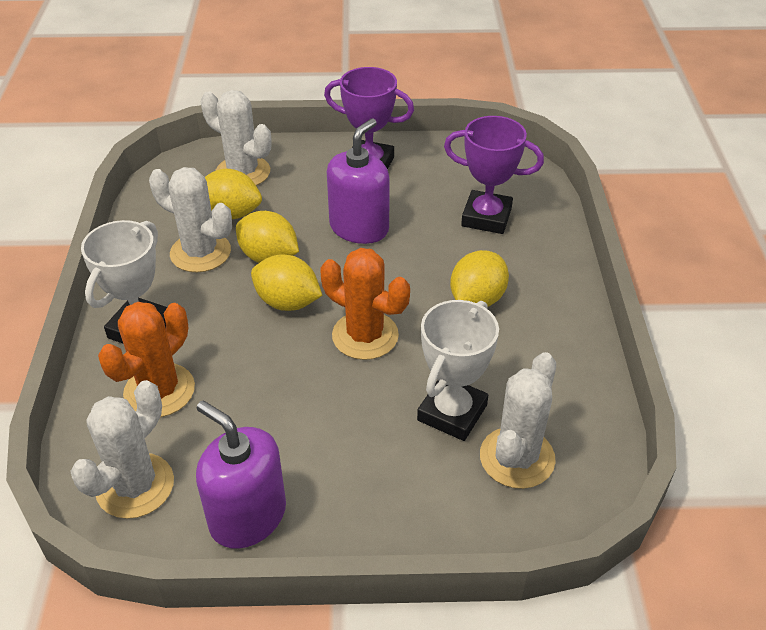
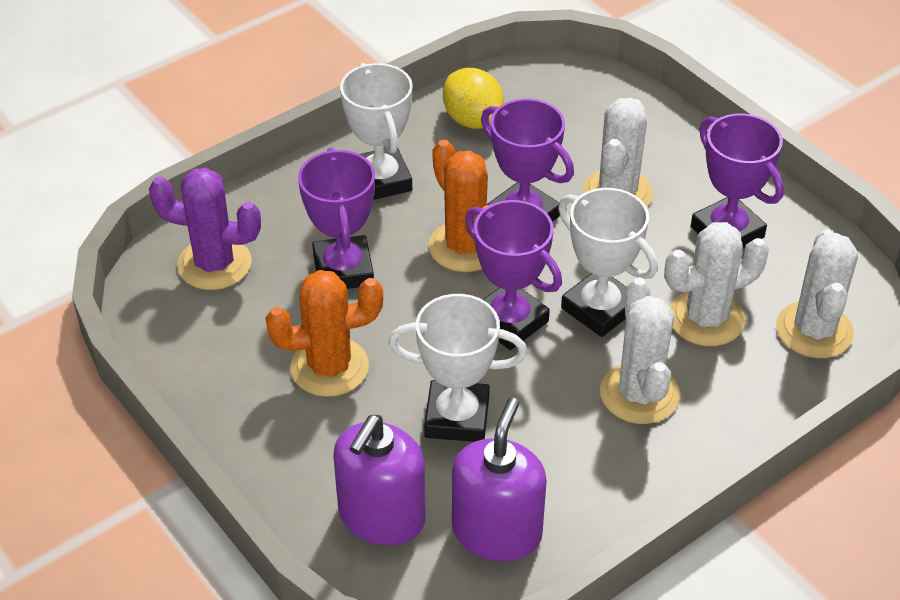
purple cactus: none = 0 -> [149,168,261,290] = 1
purple trophy: [324,67,414,169] [444,116,544,234] = 2 -> [298,148,375,289] [465,200,562,350] [481,99,574,222] [691,114,784,248] = 4
white trophy: [81,220,167,343] [417,300,499,441] = 2 -> [340,63,413,200] [388,294,527,442] [558,188,658,337] = 3
yellow lemon: [205,169,262,219] [236,211,299,263] [251,254,322,311] [450,250,509,307] = 4 -> [443,68,504,129] = 1

